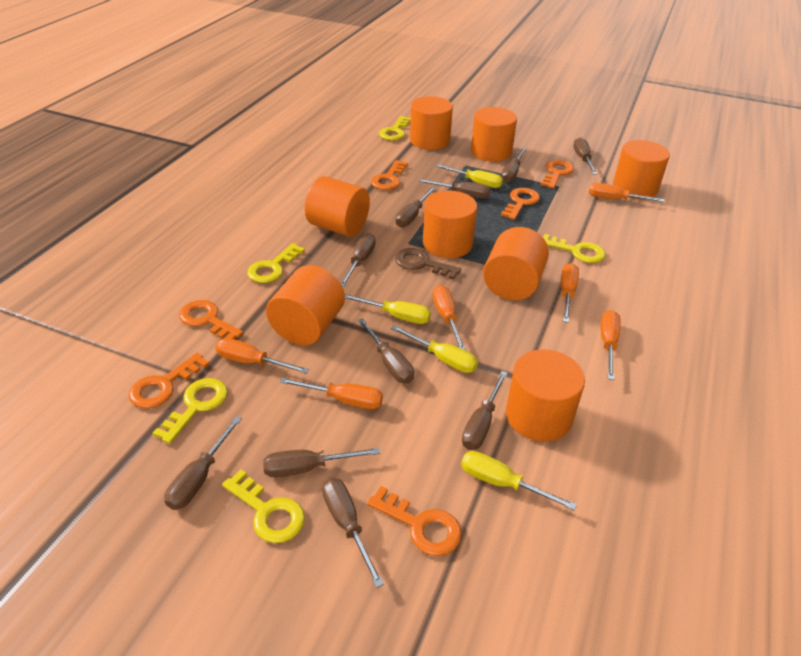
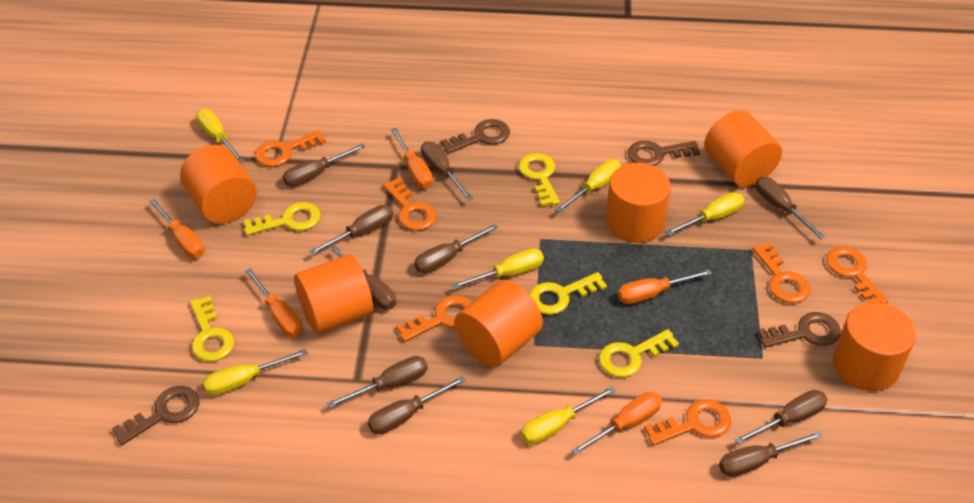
brown key: [395,248,461,279] = 1 -> [112,386,200,445] [441,119,510,154] [627,141,700,166] [757,312,841,347] = 4
orange cylinder: [266,265,345,345] [305,176,370,237] [410,96,453,150] [423,191,477,258] [471,107,517,162] [483,227,549,300] [506,349,585,442] [613,140,670,199] = 8 -> [180,145,257,224] [294,254,373,334] [455,280,543,367] [606,163,671,243] [704,110,782,187] [833,302,916,391] = 6
orange screwdriver: [215,338,309,374] [280,378,383,409] [433,285,466,350] [561,263,579,323] [589,183,665,202] [601,310,621,380] = 6 -> [149,199,205,258] [245,268,303,337] [391,128,433,189] [571,392,662,456] [618,269,712,304] = 5
yellow screwdriver: [345,294,431,324] [391,325,478,373] [436,164,503,188] [461,451,577,511] = 4 -> [196,109,244,163] [203,349,308,395] [451,248,544,289] [521,386,616,444] [555,160,621,213] [665,192,744,236] = 6

